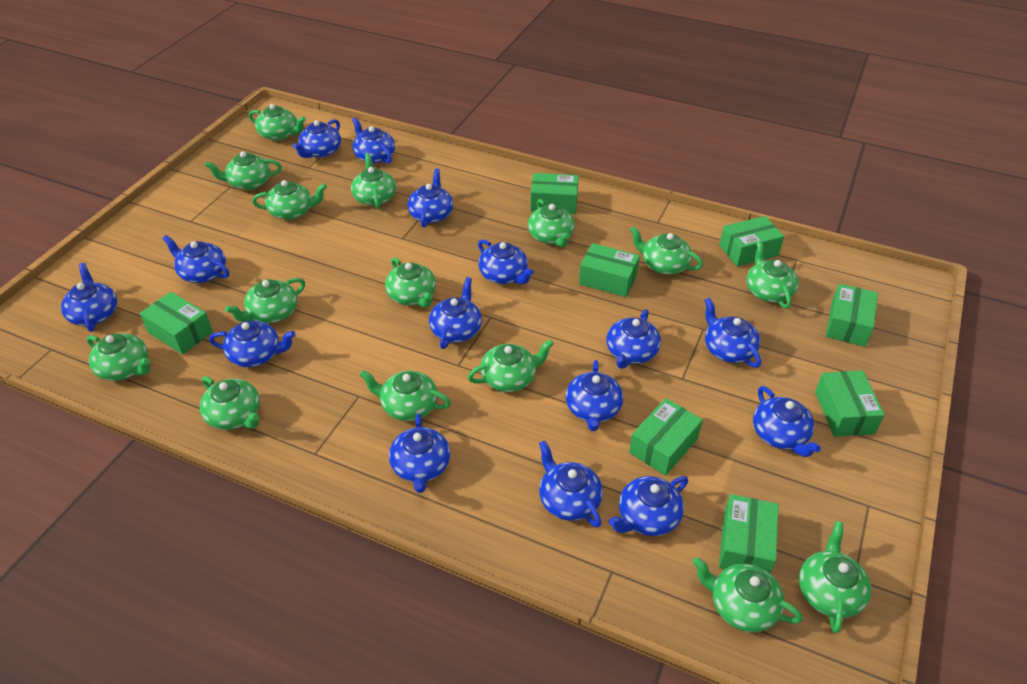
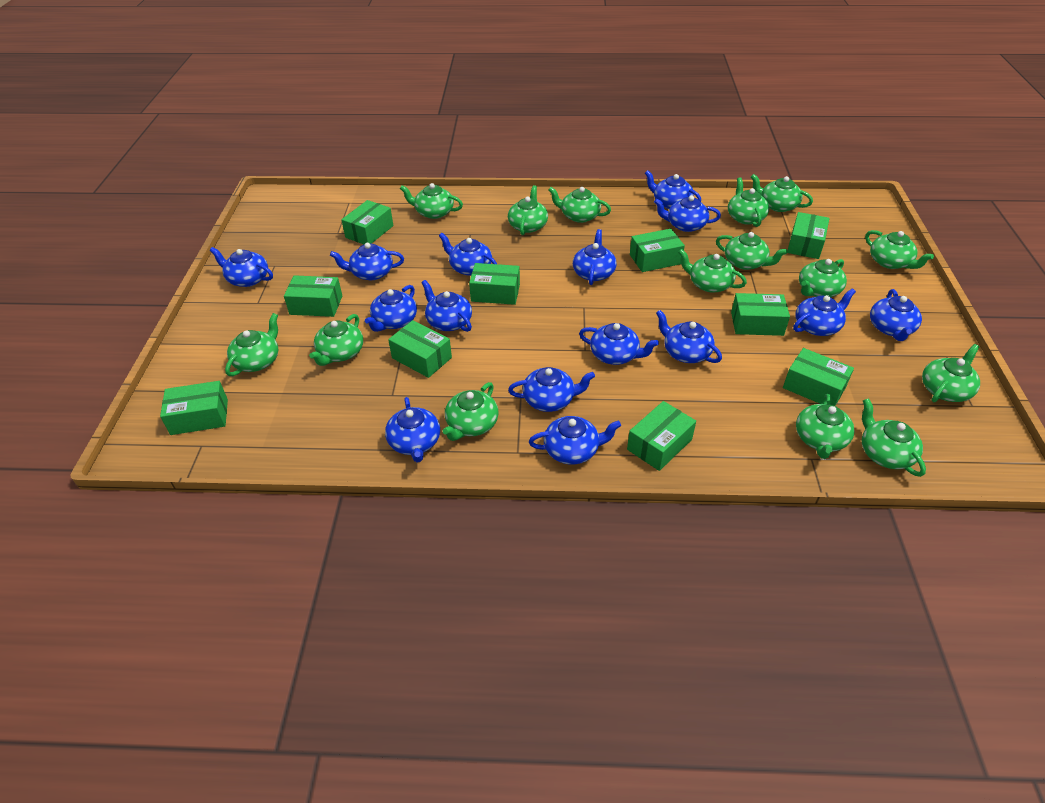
green box: [140,292,213,355] [530,173,578,214] [579,243,640,297] [629,398,703,476] [719,216,784,267] [719,494,779,574] [815,370,885,437] [826,284,878,347] = 8 -> [160,381,228,435] [284,275,342,317] [341,200,394,244] [388,320,452,378] [469,263,520,305] [627,401,696,471] [630,229,685,272] [731,293,790,336] [783,348,854,406] [787,212,830,259] = 10

